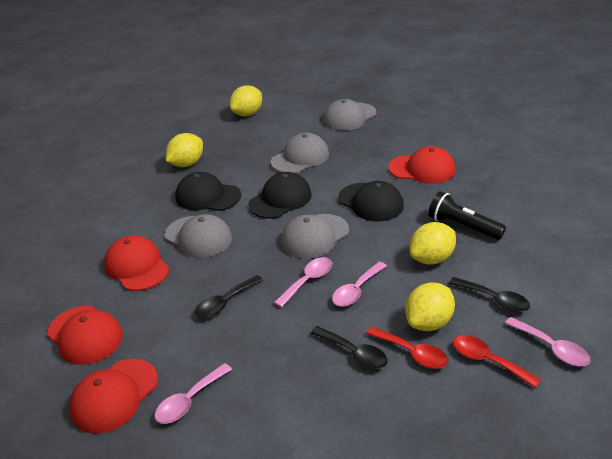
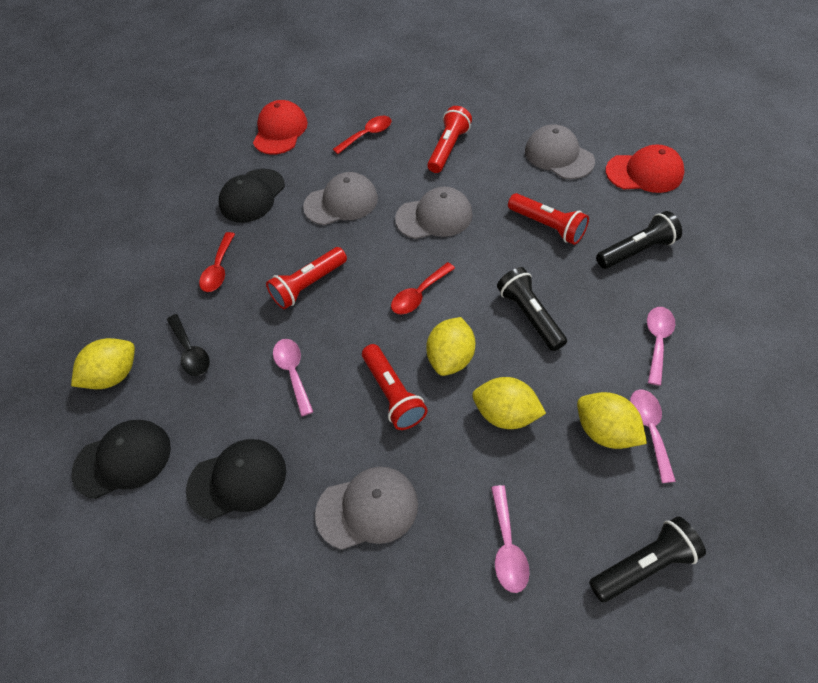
black flashlight: [428,191,506,240] = 1 -> [497,267,567,351] [589,516,706,602] [596,211,682,269] = 3
black spoon: [195,275,263,318] [311,326,388,369] [449,277,530,312] = 3 -> [167,314,210,376] = 1
red cap: [47,306,123,365] [69,359,158,434] [104,235,170,291] [389,146,455,184] = 4 -> [253,100,308,155] [606,144,685,193] = 2
red flashlight: none = 0 -> [266,247,347,309] [362,344,428,430] [427,106,472,173] [508,193,589,245] = 4
red spoon: [366,327,448,369] [453,335,541,388] = 2 -> [199,232,235,292] [333,116,391,154] [391,262,455,314] = 3

